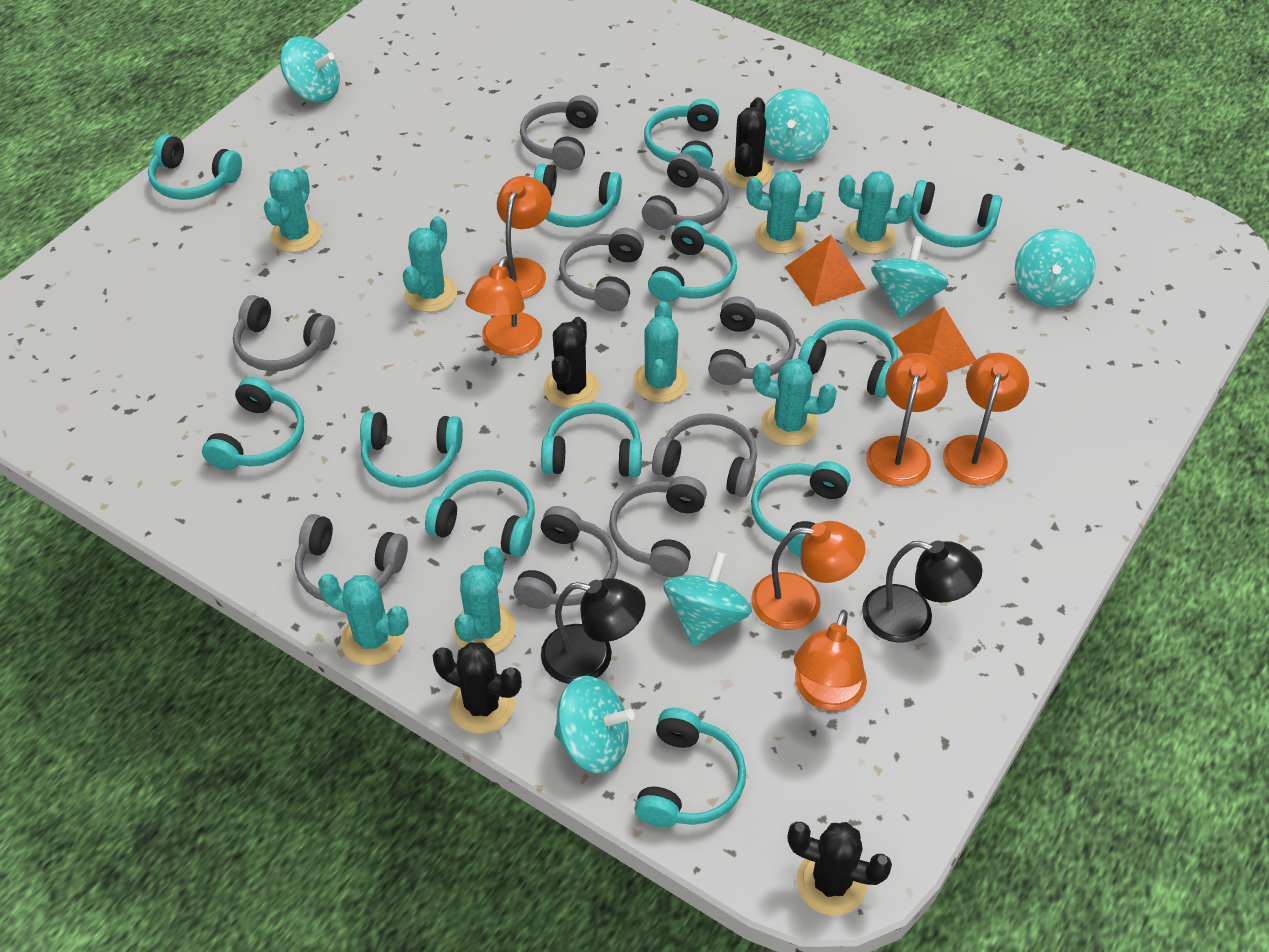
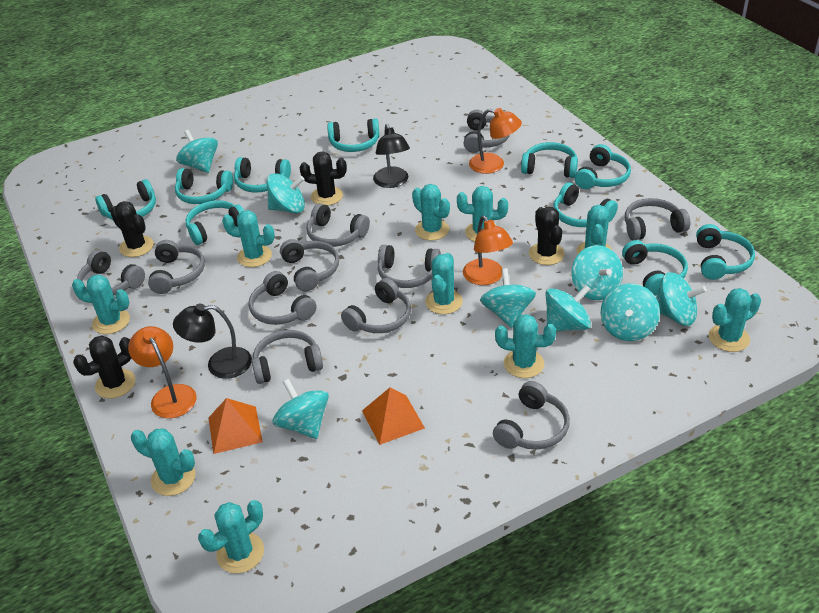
grey headphones: [233,295,335,371] [295,514,408,601] [514,506,618,609] [520,95,599,170] [559,228,644,312] [609,476,707,577] [642,153,729,230] [652,413,757,497] [708,296,796,385] = 9 -> [77,250,145,295] [148,240,205,294] [249,271,317,325] [252,330,323,384] [280,239,339,291] [306,203,370,247] [341,278,411,333] [378,245,441,288] [464,110,510,153] [493,381,570,450] [625,198,690,240] = 11
orange lamp: [465,256,542,356] [489,176,552,299] [751,521,865,630] [794,610,867,711] [866,353,948,486] [943,353,1029,485] = 6 -> [128,326,197,418] [463,216,513,285] [469,108,522,174] = 3
turquoise cactus: [264,167,322,253] [318,574,409,665] [403,216,457,312] [453,546,516,653] [633,302,688,403] [746,170,823,254] [753,359,837,446] [839,171,915,254] = 8 -> [72,274,130,334] [131,428,196,496] [198,500,264,573] [222,210,275,267] [412,184,450,241] [425,253,463,314] [457,186,508,242] [495,314,556,378] [576,205,612,255] [709,288,761,352] = 10
turquoise headphones: [148,134,242,200] [202,377,304,470] [360,412,463,488] [425,470,535,557] [534,164,622,227] [541,403,642,477] [634,708,746,827] [644,99,719,169] [648,220,737,302] [751,461,851,558] [798,319,898,398] [911,180,1002,247] = 12 -> [95,179,156,220] [175,168,233,204] [186,200,244,245] [234,157,291,192] [327,118,380,152] [521,142,578,178] [553,182,618,227] [575,144,631,189] [622,240,688,296] [696,224,755,280] = 10
turquoise spinning top: [280,36,340,103] [554,676,635,774] [663,552,752,646] [764,89,830,162] [871,236,949,318] [1015,229,1095,307] = 6 -> [176,130,218,173] [266,173,305,213] [272,379,329,439] [480,268,536,328] [546,285,591,332] [571,245,623,300] [601,283,660,341] [656,272,707,326] = 8

